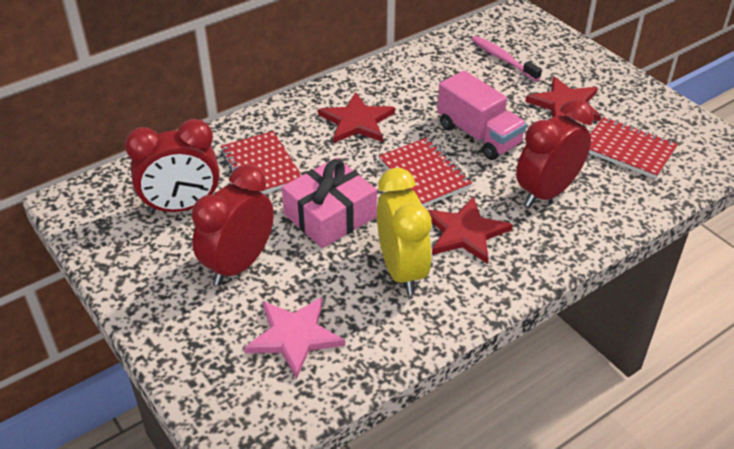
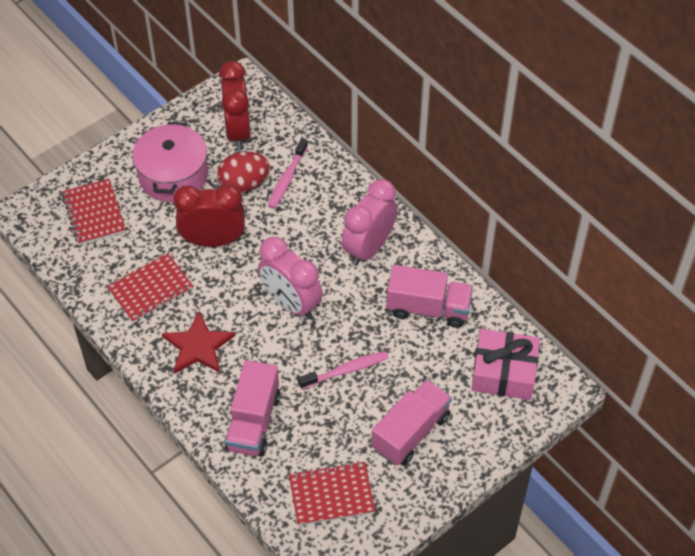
pink clock: none = 0 -> [258,237,323,319] [342,179,397,266] = 2
pink pot: none = 0 -> [132,122,208,202] = 1
pink star: [244,297,345,379] = 1 -> none = 0
pink toothbrush: [471,36,542,81] = 1 -> [268,138,308,209] [298,351,389,389] = 2
pink truck: [437,71,527,160] = 1 -> [225,360,280,457] [372,379,452,465] [387,265,473,328] = 3
red clock: [125,119,220,214] [192,165,274,286] [516,99,594,207] = 3 -> [173,184,245,247] [219,61,251,150] = 2
red egg: none = 0 -> [217,152,270,193] = 1
red star: [318,92,395,143] [428,196,513,264] [525,76,601,121] = 3 -> [162,311,236,374] = 1
yellow clock: [377,168,432,295] = 1 -> none = 0

